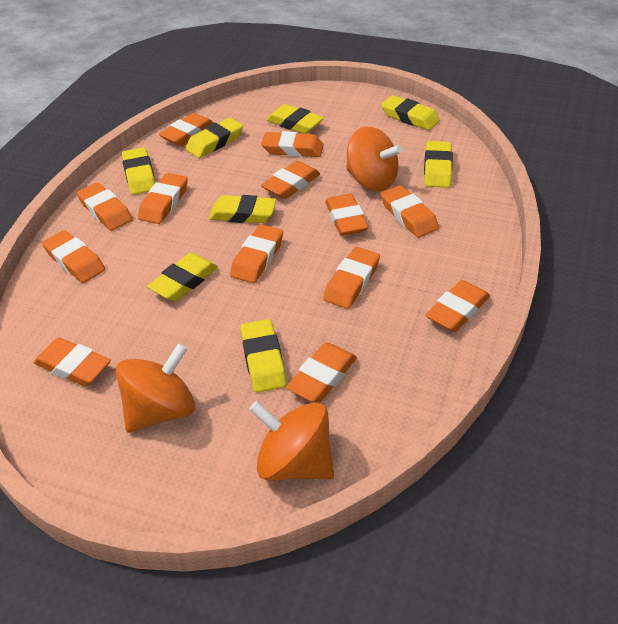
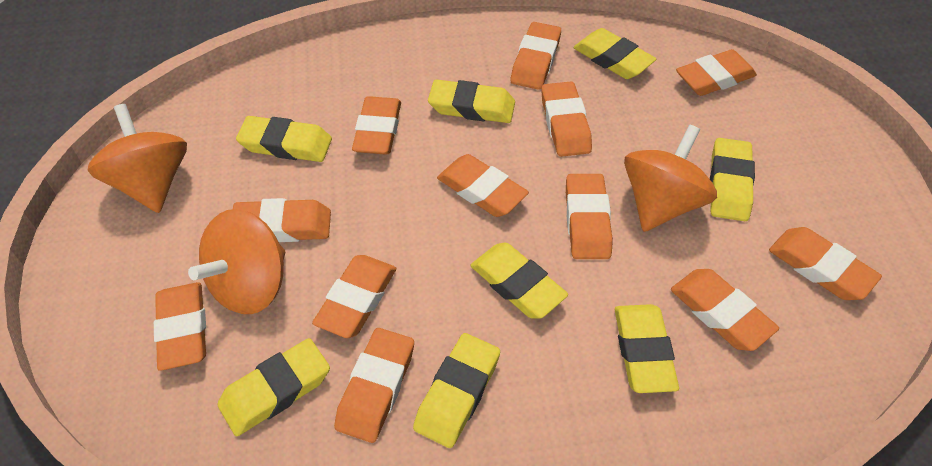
orange eraser: [34,338,111,387] [42,230,105,283] [77,182,133,231] [138,173,188,224] [159,113,214,146] [230,224,283,283] [261,131,323,157] [261,161,320,199] [286,343,357,403] [323,247,380,309] [325,194,369,236] [381,185,439,238] [425,280,490,332] = 13 -> [154,282,206,370] [233,198,331,242] [312,255,396,338] [334,328,414,443] [352,96,401,155] [437,154,529,217] [511,22,561,90] [541,81,592,157] [566,174,613,259] [671,269,779,351] [676,49,757,96] [769,227,882,300] = 12

